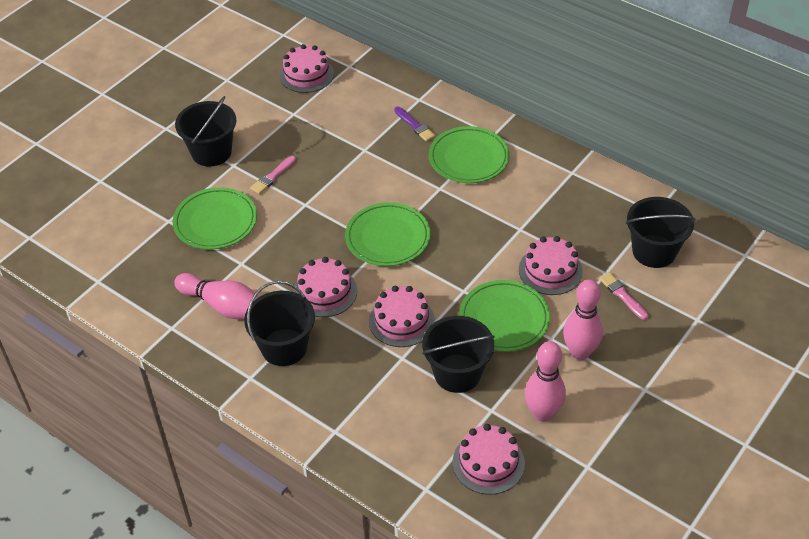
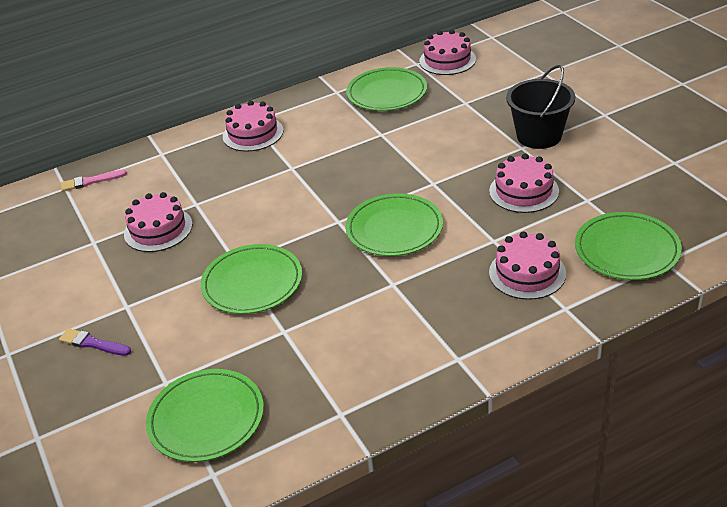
black bucket: [175,96,236,166] [244,281,315,366] [422,316,495,393] [626,197,696,268] = 4 -> [506,65,575,149] = 1
green plate: [173,187,257,249] [345,202,430,266] [429,126,510,183] [459,280,550,352] = 4 -> [146,369,264,462] [200,244,302,314] [345,193,443,256] [346,67,427,111] [575,212,682,280] = 5
pink bowling pin: [174,273,259,319] [525,341,566,422] [563,279,603,360] = 3 -> none = 0
pink brush: [250,156,296,194] [599,272,648,320] = 2 -> [61,170,127,191] = 1

